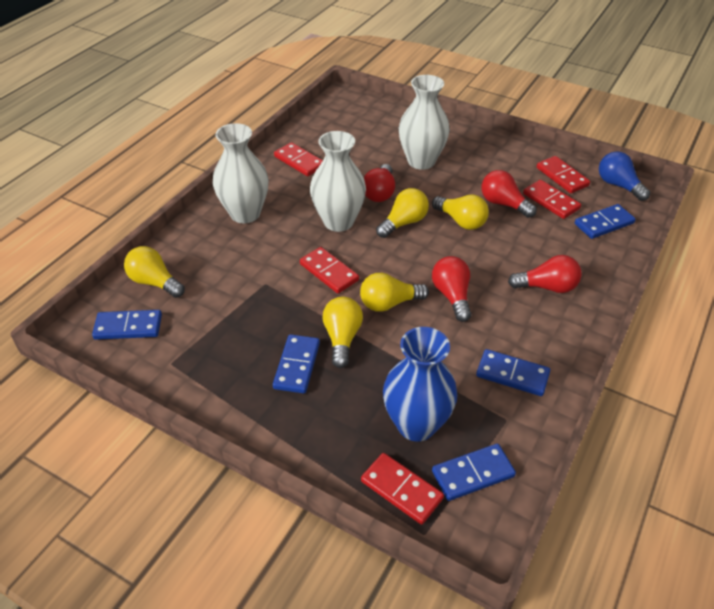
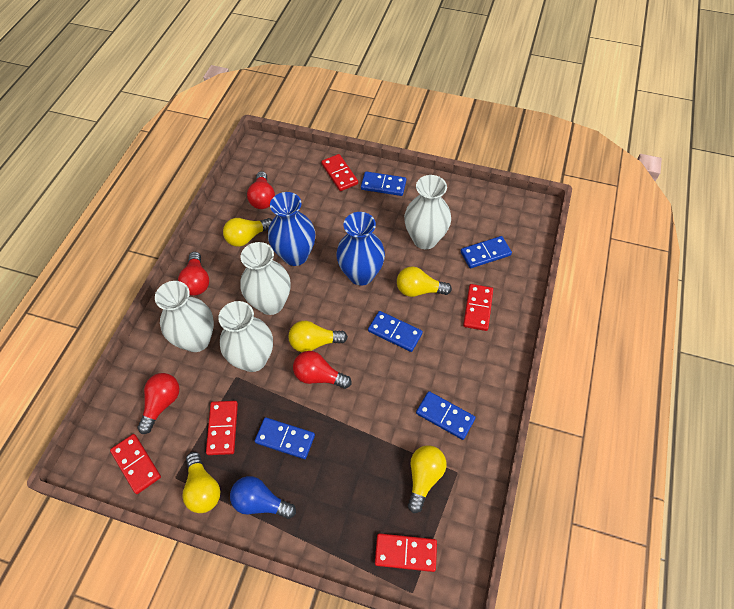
blue vase: [383,327,457,442] = 1 -> [268,192,315,266] [336,212,385,285] = 2
white vase: [213,123,269,223] [310,131,366,232] [399,75,450,170] = 3 -> [155,281,214,352] [218,301,273,372] [240,242,291,315] [404,175,451,249] = 4

